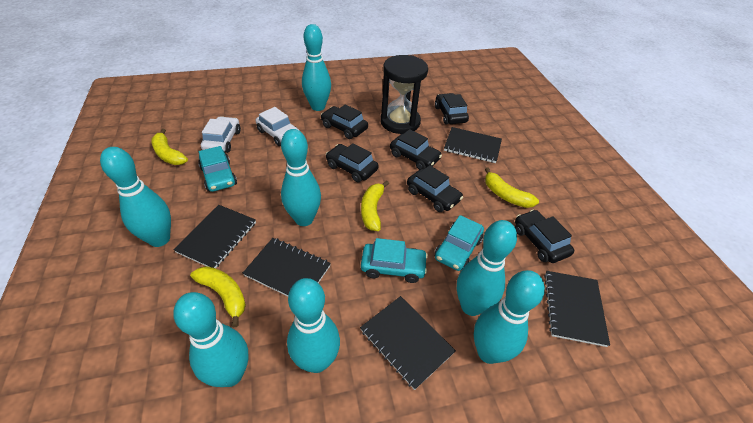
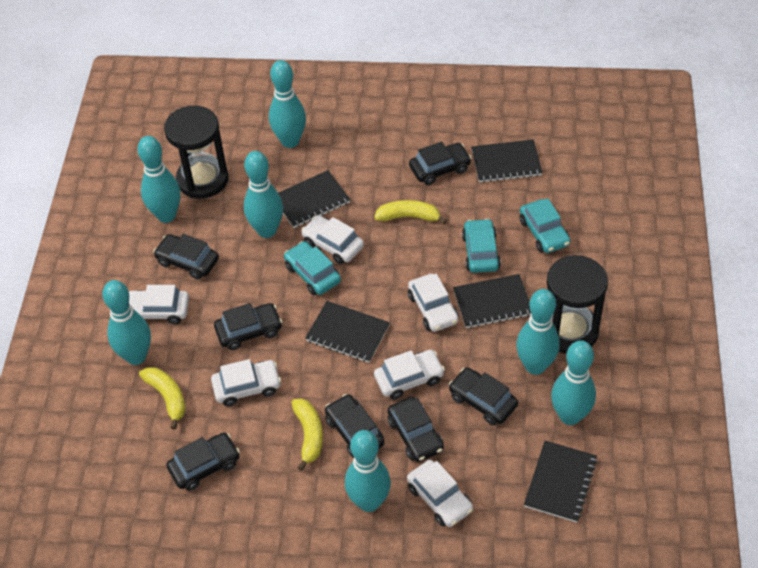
black car: [321,104,368,139] [326,143,379,182] [390,129,442,170] [407,165,463,212] [435,93,469,124] [515,210,575,263] = 6 -> [153,234,219,280] [167,433,240,491] [214,303,282,350] [325,394,384,458] [387,397,444,462] [409,142,472,185] [449,367,518,425] = 7
black hourglass: [380,55,428,134] = 1 -> [164,106,229,199] [547,255,608,354] = 2
white car: [201,116,241,153] [256,107,300,146] = 2 -> [129,285,189,324] [211,359,281,406] [301,215,364,264] [374,350,445,400] [407,460,473,527] [408,274,459,332] = 6
yellow banana: [151,129,188,165] [190,266,246,327] [361,181,389,231] [485,168,539,208] = 4 -> [139,367,186,429] [291,398,323,471] [374,200,447,224] = 3

